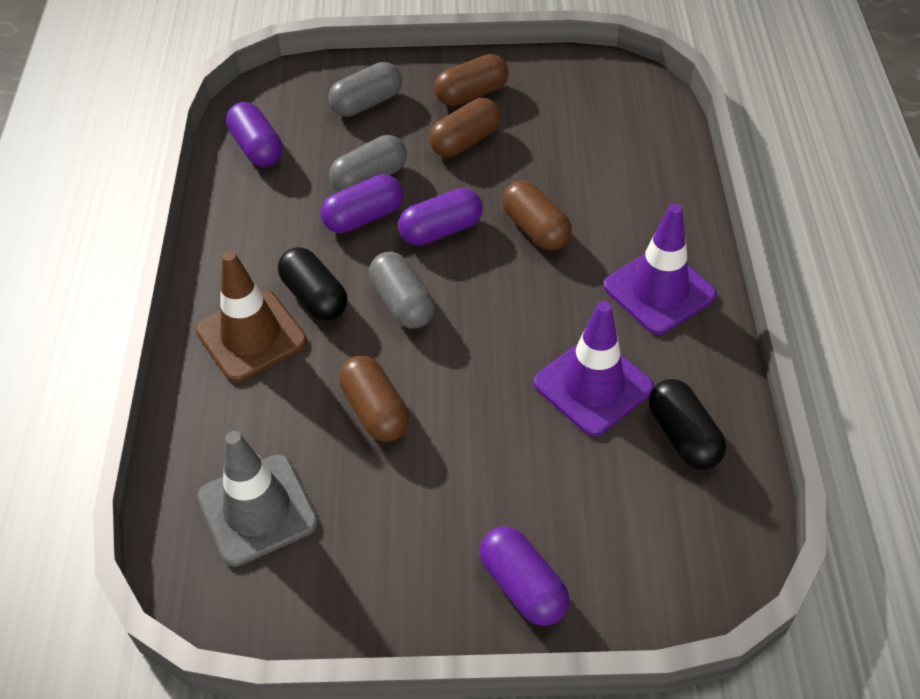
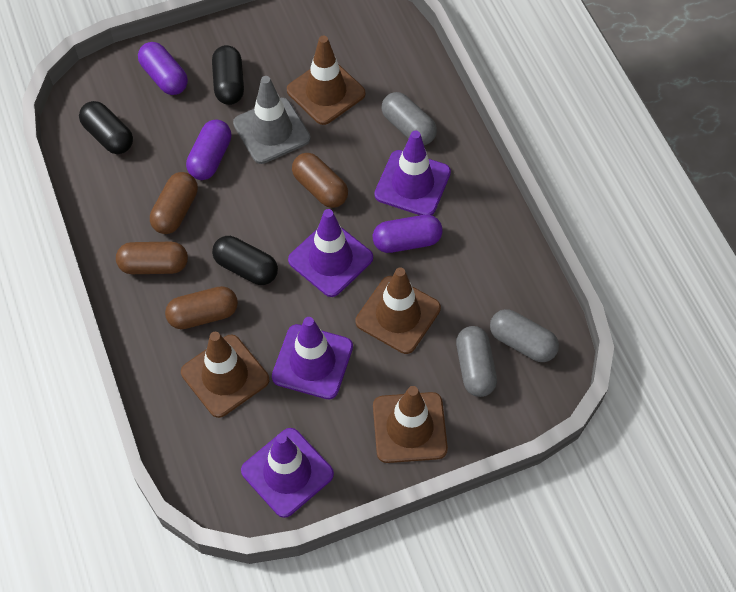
black capsule: [278,247,348,321] [649,379,726,470] = 2 -> [79,101,133,154] [212,45,244,105] [212,236,278,285] = 3
brown traffic cone: [195,251,307,382] = 1 -> [181,332,269,418] [287,35,366,125] [356,267,441,354] [373,386,448,463] = 4
purple capsule: [226,102,283,167] [321,174,403,233] [398,188,483,245] [480,527,569,626] = 4 -> [138,42,188,95] [186,120,231,180] [373,215,443,253] = 3
purple traffic cone: [534,301,654,436] [603,203,717,335] = 2 -> [241,428,334,518] [272,317,353,399] [288,209,373,297] [374,130,451,215] = 4

